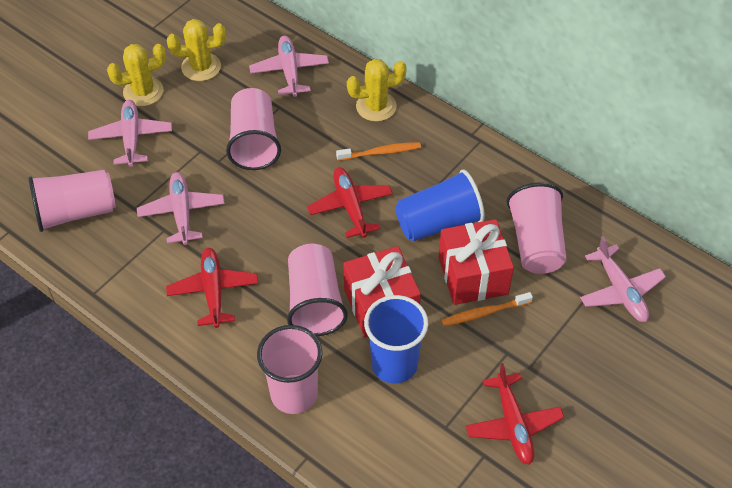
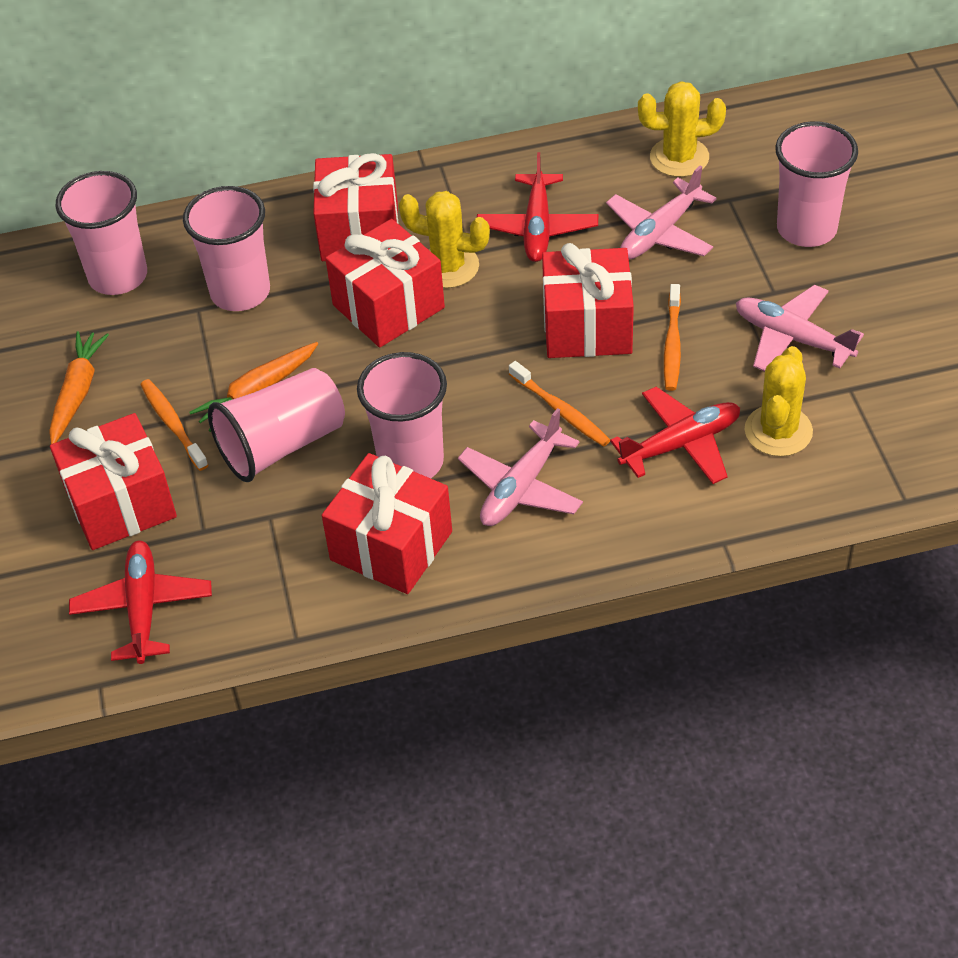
blue cup: [364,295,428,384] [395,170,485,241] = 2 -> none = 0
orange carrot: none = 0 -> [49,331,109,444] [189,342,318,432] = 2
orange toothbrush: [336,142,421,161] [441,292,533,326] = 2 -> [140,379,208,471] [509,361,610,447] [664,284,681,391] = 3
pink plane: [88,100,172,167] [137,172,225,245] [249,36,329,97] [580,236,666,322] = 4 -> [458,408,583,526] [606,166,717,259] [736,285,864,372] = 3
red gift: [343,246,421,337] [439,219,514,305] = 2 -> [50,413,177,550] [313,153,399,261] [322,453,452,594] [325,219,445,348] [542,243,634,358] = 5

